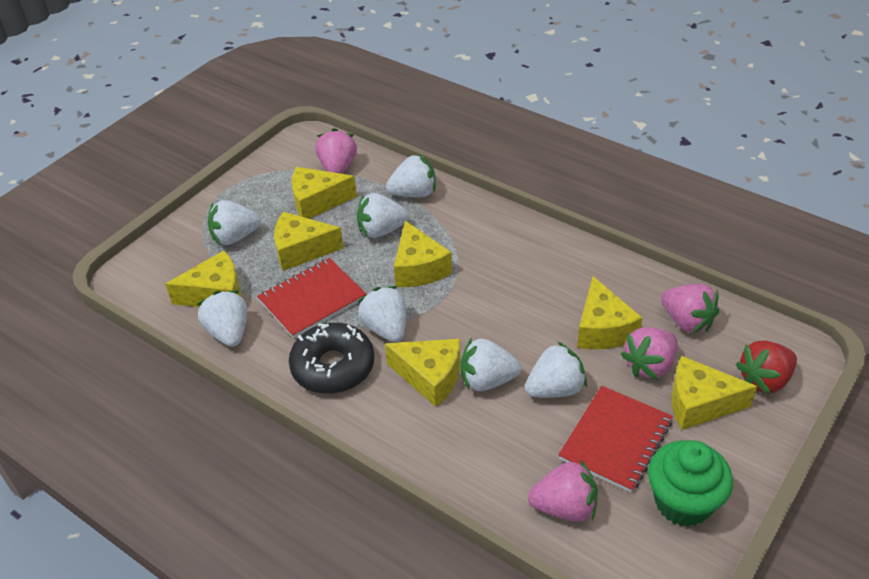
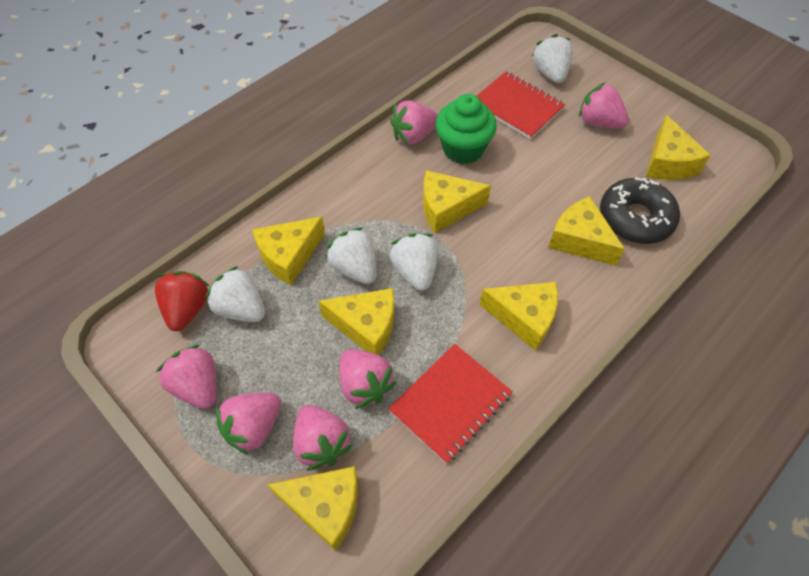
pink strawberry: [316,128,357,174] [528,459,598,522] [621,327,677,380] [661,284,719,334] = 4 -> [156,345,216,409] [216,393,281,455] [293,405,353,471] [340,349,396,409] [390,100,438,145] [579,83,629,128] = 6
white strawberry: [197,291,247,347] [208,200,261,245] [357,193,409,238] [358,286,406,342] [386,154,436,197] [461,338,522,391] [525,342,587,398] = 7 -> [206,266,265,322] [326,227,377,284] [390,233,438,291] [532,34,573,83] = 4

